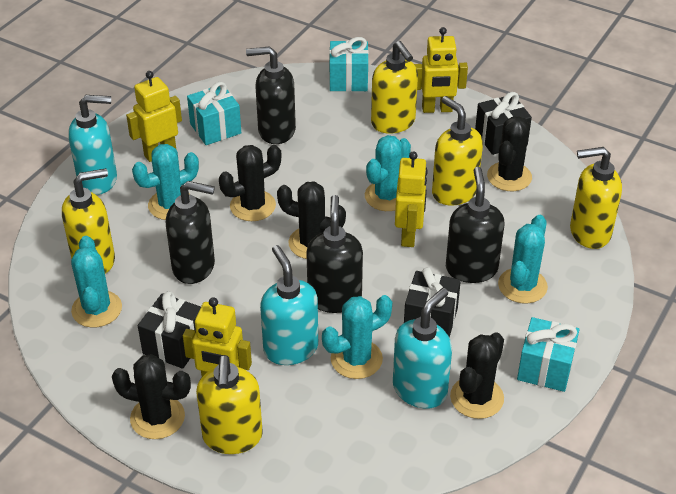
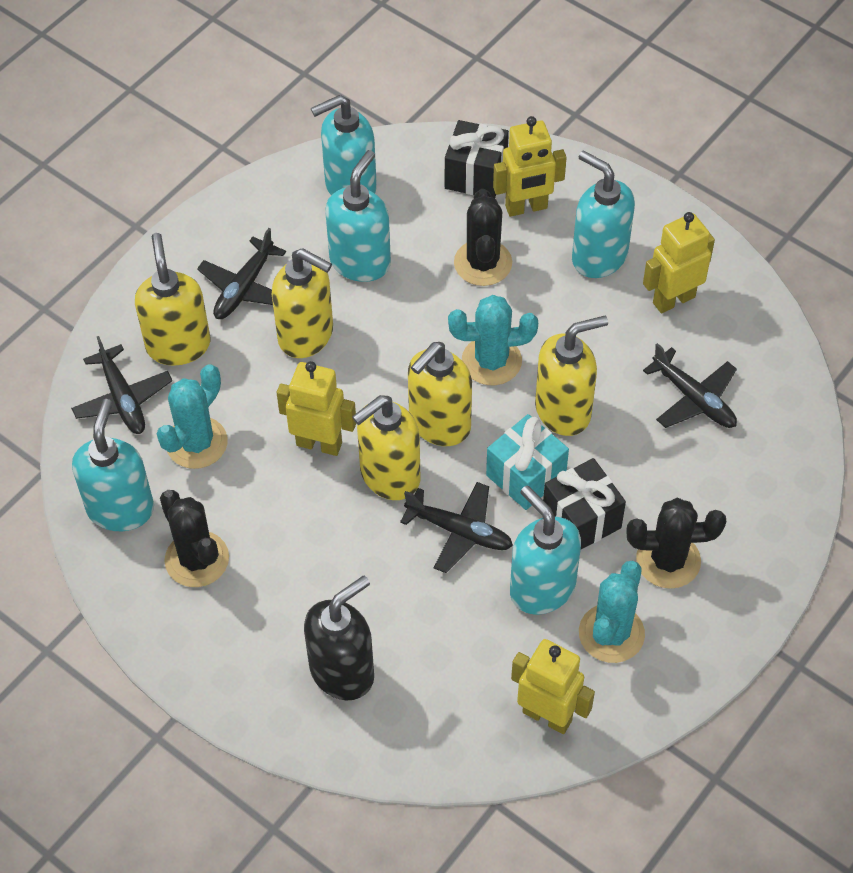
black cactus: [112,354,191,439] [219,145,281,221] [277,181,346,259] [450,332,504,419] [487,116,532,191] = 5 -> [160,490,229,587] [454,189,512,286] [626,498,726,589] = 3
black gift: [138,291,201,369] [404,267,461,337] [475,92,532,155] = 3 -> [445,120,509,198] [543,458,626,549] = 2
black plane: none = 0 -> [71,336,172,434] [197,228,286,319] [400,482,513,573] [643,343,737,428] = 4
black soap dispenser: [166,181,215,284] [246,46,296,144] [306,195,363,313] [446,167,504,283] = 4 -> [304,576,374,700] = 1
turquoise cactus: [71,236,122,328] [132,144,199,220] [322,295,392,379] [365,135,411,211] [498,215,548,304] = 5 -> [157,364,228,469] [448,295,538,385] [579,561,645,663] = 3
turquoise gift: [187,82,241,145] [329,37,369,92] [517,317,580,392] = 3 -> [486,414,569,510] = 1
turquoise soap dispenser: [68,95,117,195] [260,245,318,365] [393,288,452,409] = 3 -> [72,399,154,531] [311,95,377,195] [325,150,391,282] [510,486,581,615] [572,150,635,278] = 5

